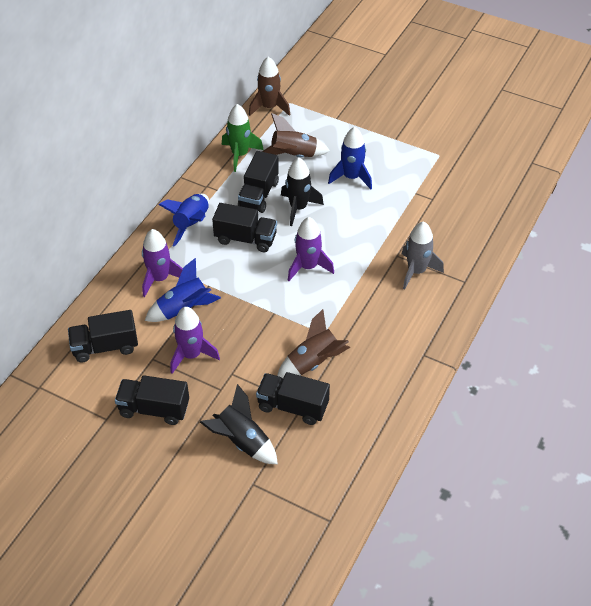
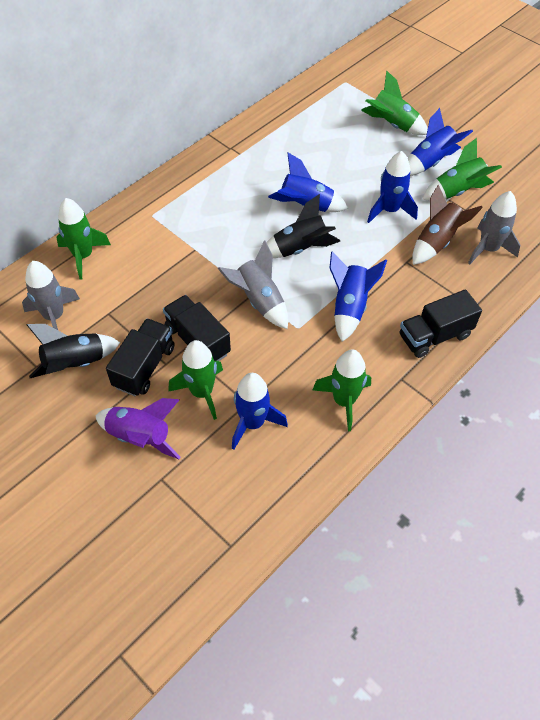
black truck: [68,310,138,363] [115,375,189,425] [212,203,277,252] [238,151,279,213] [256,372,330,425] = 5 -> [106,318,175,396] [163,295,231,361] [400,289,482,358] = 3
blue rocket: [145,258,221,322] [159,194,209,247] [328,127,372,189] = 3 -> [232,373,288,450] [268,153,348,212] [330,252,387,342] [367,151,418,223] [408,108,473,176] = 5
brown rocket: [249,56,290,116] [262,113,330,157] [277,309,350,378] = 3 -> [412,184,483,265] = 1
green rocket: [222,104,264,172] = 1 -> [56,198,111,280] [168,340,223,420] [313,349,371,431] [361,71,428,135] [422,138,502,201] = 5
grey rocket: [402,221,444,289] = 1 -> [22,261,80,330] [218,240,288,329] [468,191,520,264] = 3
purple rocket: [142,229,183,297] [171,307,220,374] [288,217,334,281] = 3 -> [95,398,181,459] = 1

